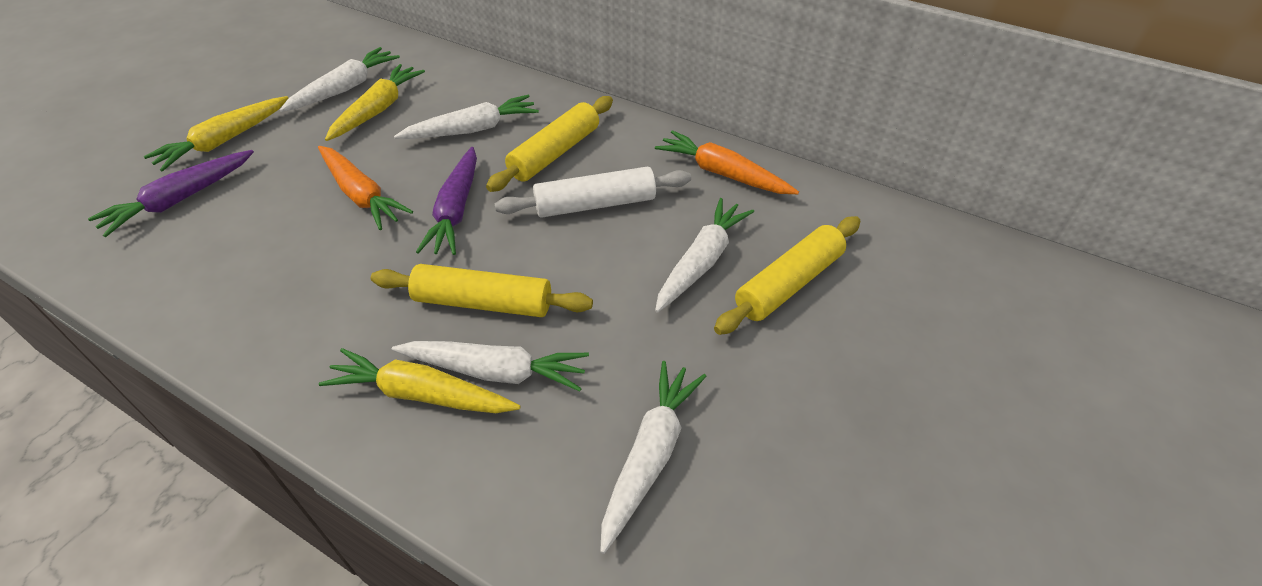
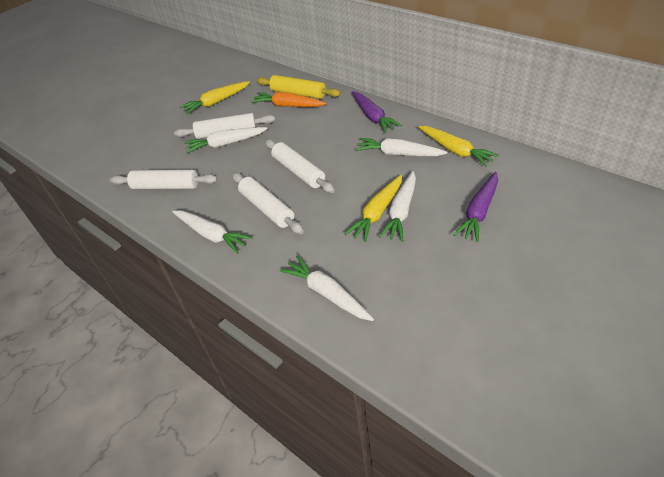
orange carrot: [318,146,413,230] [655,130,799,194] = 2 -> [251,92,326,107] = 1
white rolling pin: [495,167,691,218] = 1 -> [110,170,217,189] [174,113,275,139] [232,173,304,234] [265,139,335,193] = 4
yellow rolling pin: [371,264,593,317] [486,96,613,192] [714,216,860,335] = 3 -> [256,75,341,99] = 1

